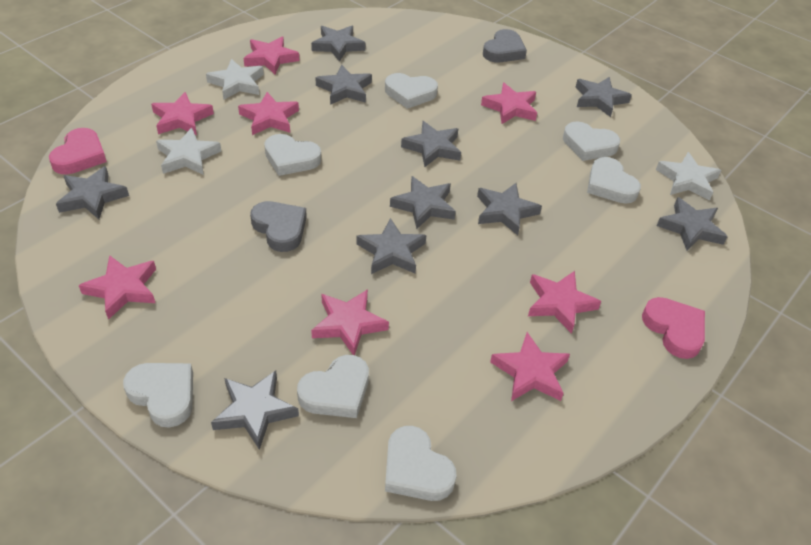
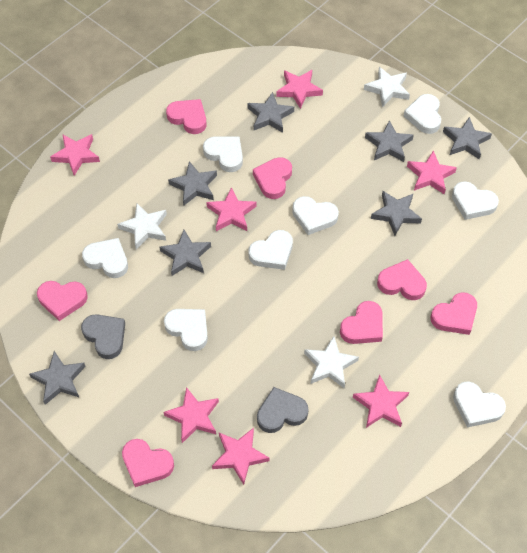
grey star: [56,166,129,219] [211,370,299,450] [311,26,365,62] [315,64,372,105] [356,218,426,274] [390,176,456,229] [401,121,461,167] [477,183,542,236] [576,77,632,117] [657,197,728,251] = 10 -> [29,351,86,405] [160,230,211,276] [168,161,217,206] [247,92,294,133] [365,120,414,162] [371,191,422,236] [443,117,492,159] = 7
pink heart: [49,128,107,175] [642,297,705,359] = 2 -> [37,281,88,321] [122,439,174,487] [166,99,207,134] [253,157,292,199] [340,301,383,344] [377,259,427,300] [430,292,477,335] = 7
pink star: [78,255,156,320] [151,92,214,135] [238,92,299,135] [244,36,299,74] [311,289,389,355] [481,83,537,124] [490,332,570,401] [528,271,601,334] = 8 -> [50,134,100,176] [163,387,219,443] [206,187,257,231] [212,428,270,485] [276,70,323,109] [353,374,409,428] [407,150,457,194] = 7
white heart: [123,363,193,428] [264,134,321,176] [297,355,369,418] [385,73,438,109] [385,426,457,501] [563,121,620,161] [587,157,641,204] = 7 -> [82,238,128,278] [164,309,208,351] [203,136,243,172] [249,230,293,270] [292,196,339,235] [404,94,441,134] [452,181,499,220] [453,381,506,427] = 8

